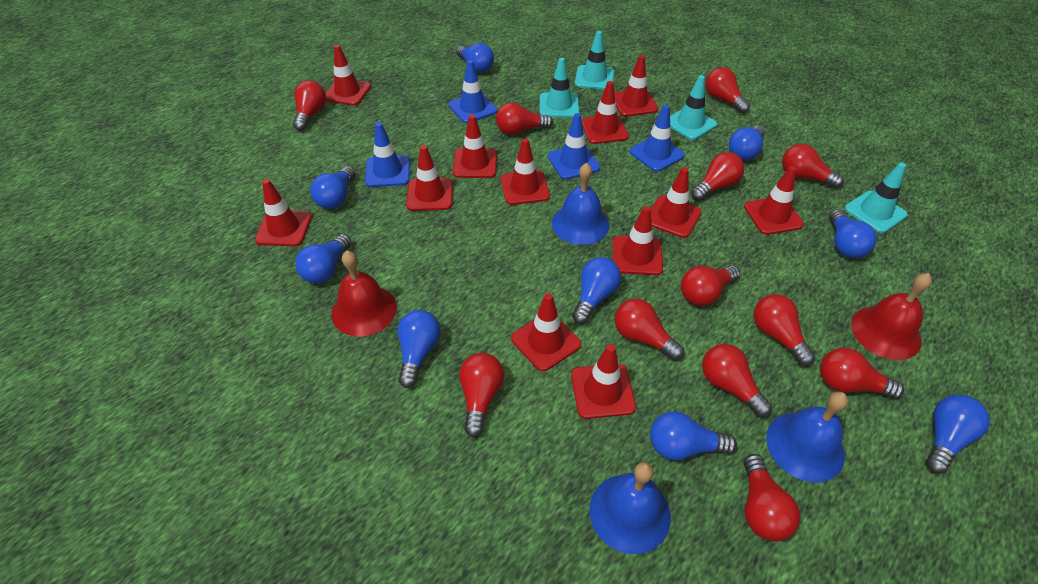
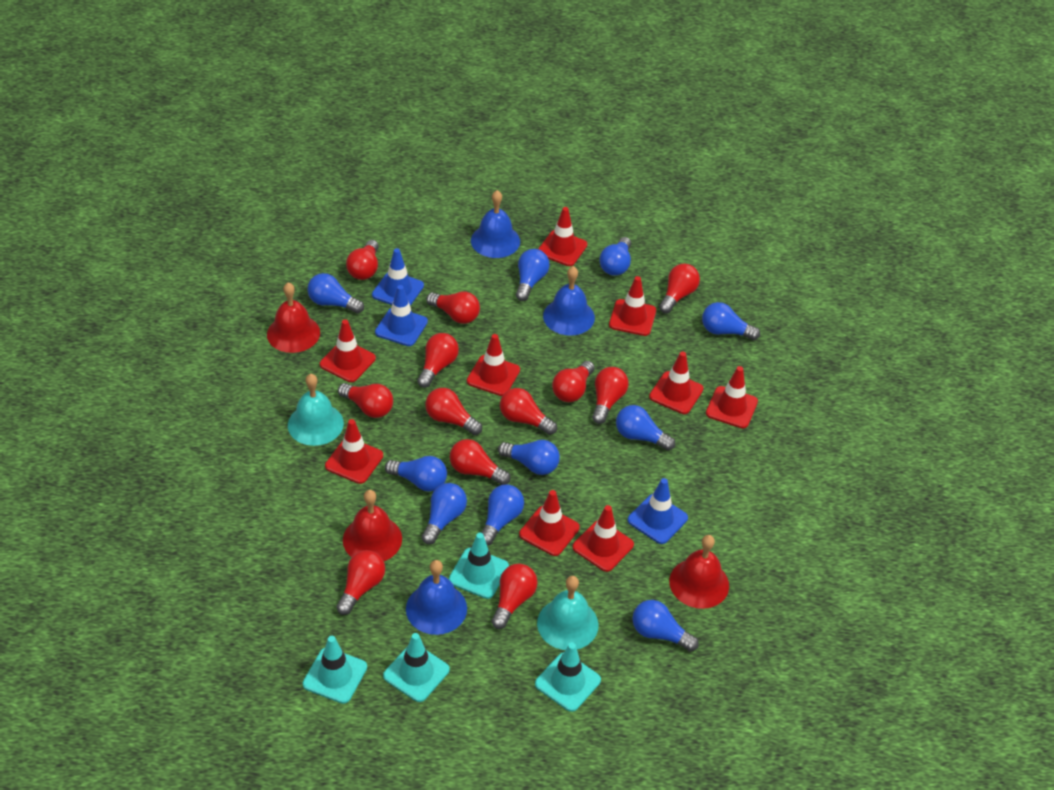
blue light bulb: [295,234,352,283] [310,166,356,209] [398,310,441,388] [456,43,494,73] [572,257,621,324] [650,411,737,461] [729,126,764,161] [829,209,877,258] [925,395,990,474] = 9 -> [307,273,364,314] [385,456,447,492] [422,483,467,545] [481,484,524,546] [498,440,560,475] [516,249,549,301] [600,237,631,276] [616,405,675,451] [633,600,699,652] [702,302,760,340] = 10
blue traffic cone: [365,122,410,187] [449,60,498,123] [548,113,600,180] [629,105,685,172] = 4 -> [372,248,424,306] [375,285,428,346] [628,478,688,544] = 3
red bell: [332,251,397,337] [851,273,932,360] = 2 -> [267,282,320,353] [343,490,402,561] [669,535,729,609] = 3
red traffic cone: [255,179,312,246] [326,45,371,106] [406,145,453,211] [453,114,497,178] [501,138,550,205] [511,293,581,371] [571,344,636,419] [582,81,629,144] [613,206,663,275] [615,55,658,117] [651,167,702,238] [744,166,804,235] = 12 -> [320,319,376,382] [325,419,383,484] [467,334,520,396] [519,490,580,556] [538,207,587,266] [572,505,634,572] [609,276,656,336] [649,352,704,414] [706,366,758,428] = 9
turquoise bell: none = 0 -> [288,374,344,446] [537,576,599,650] = 2

